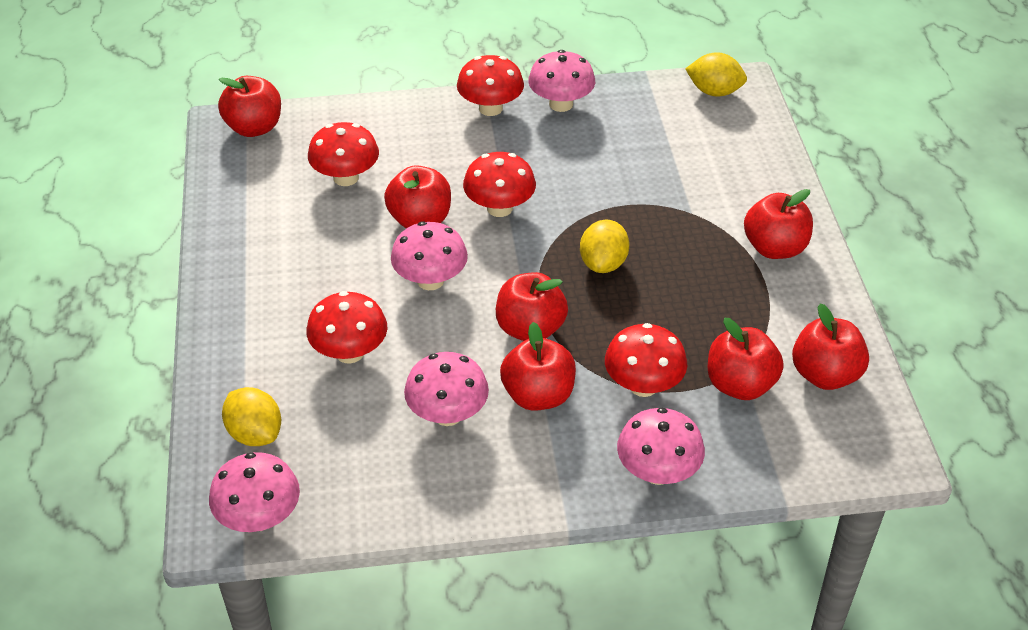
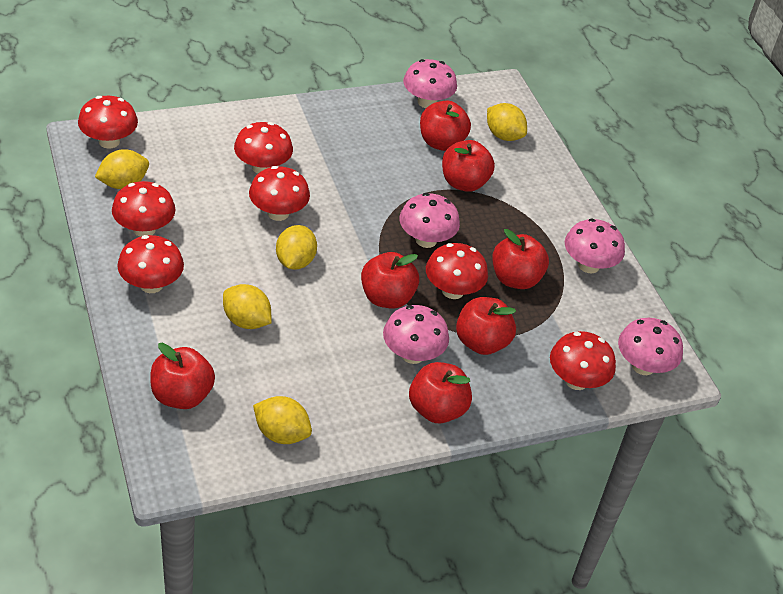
red mushroom: [306,291,387,364] [308,122,379,186] [457,55,524,116] [463,152,536,217] [605,323,687,397] = 5 -> [78,96,138,149] [112,181,176,237] [117,235,184,293] [234,122,293,174] [249,166,310,221] [426,243,488,299] [550,331,616,390] = 7
yellow lemon: [222,387,281,446] [580,219,629,273] [685,52,747,97] = 3 -> [95,149,149,189] [223,284,272,329] [253,396,312,444] [276,225,317,270] [487,103,527,141] = 5

